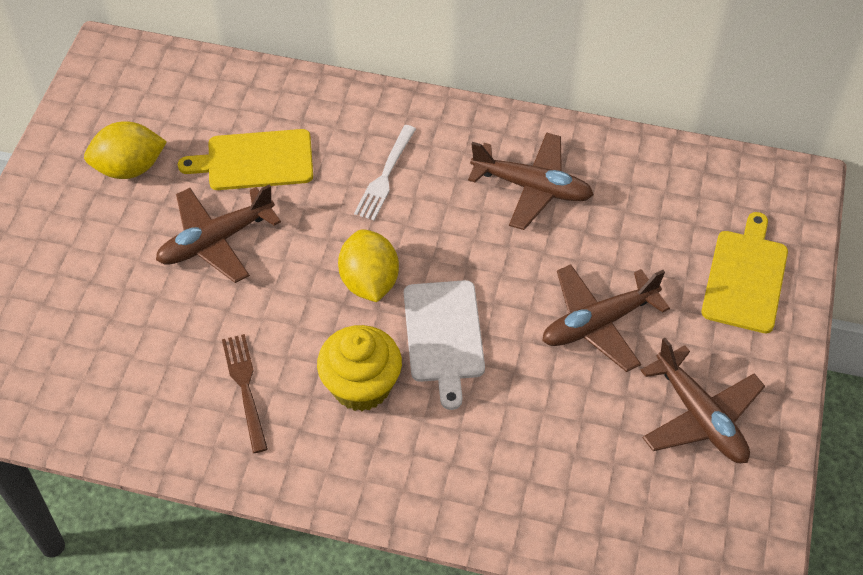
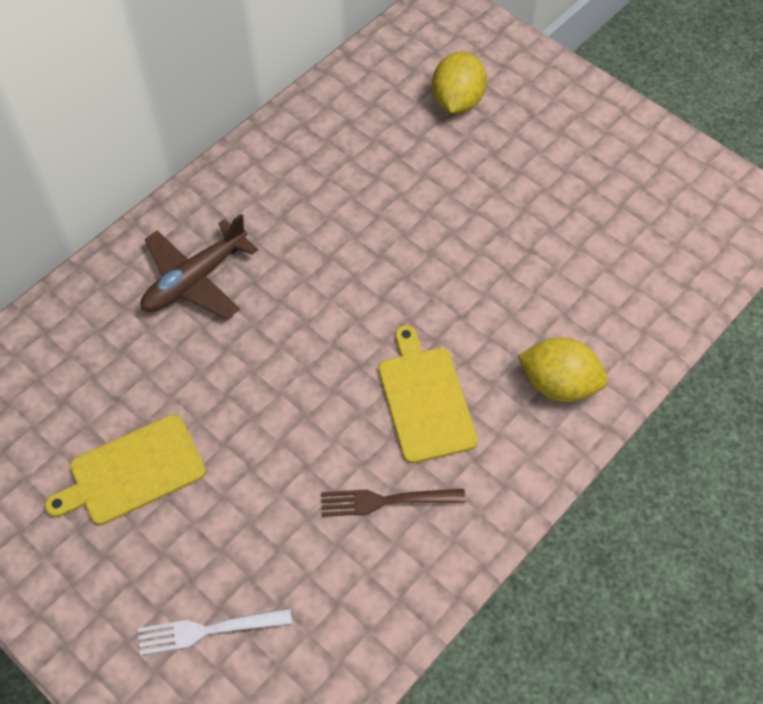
brown plane: [156,184,281,283] [468,132,594,230] [542,264,670,372] [640,338,765,463] = 4 -> [141,214,258,319] = 1
white cutting board: [404,280,485,410] = 1 -> none = 0
yellow cupcake: [317,325,402,411] = 1 -> none = 0

